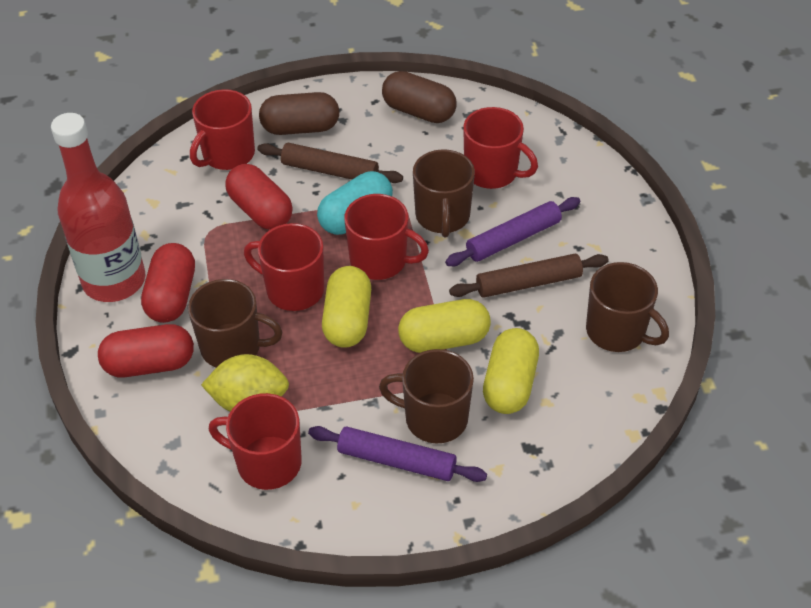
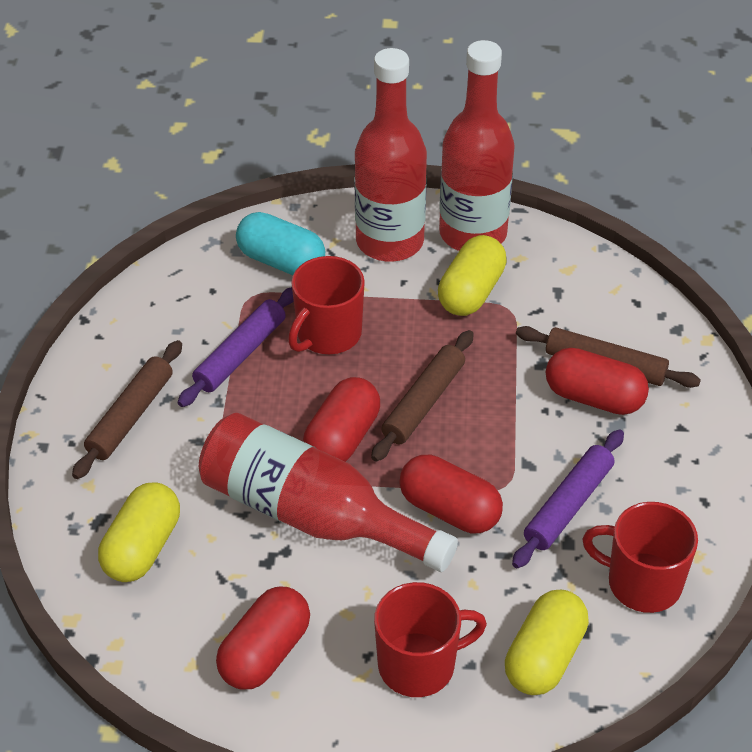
brown capsule: [259,92,339,135] [382,71,456,123] = 2 -> none = 0
brown mug: [188,279,282,368] [379,349,474,444] [413,149,475,237] [586,262,669,352] = 4 -> none = 0
brown rolling pin: [257,143,403,183] [449,254,609,298] = 2 -> [72,340,182,479] [371,330,474,462] [516,326,701,388] = 3
red bottle: [51,113,145,302] = 1 -> [199,413,458,572] [355,48,427,262] [439,40,515,251] = 3
red capsule: [98,324,194,377] [141,243,195,323] [225,164,293,230] = 3 -> [216,587,310,690] [303,377,380,462] [399,455,503,533] [546,348,649,415] = 4
red mug: [190,89,255,170] [209,393,302,490] [244,223,324,311] [344,194,429,280] [463,107,538,189] = 5 -> [288,256,365,354] [374,582,487,697] [582,502,698,613] = 3
yellow lemon: [201,354,289,412] = 1 -> none = 0

